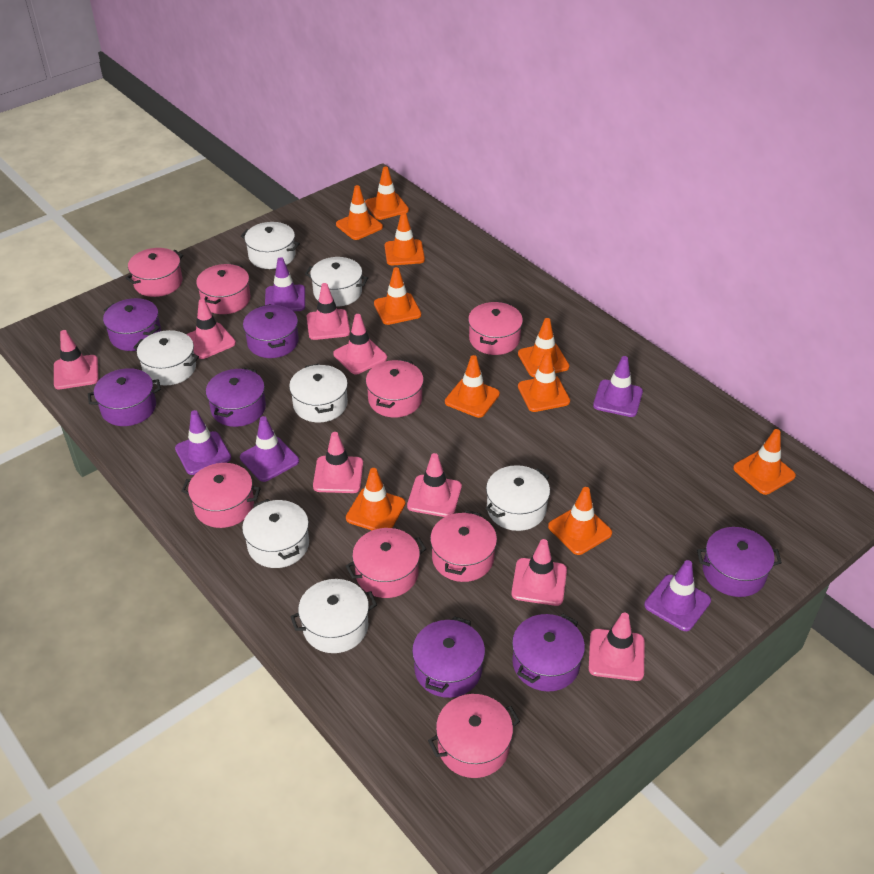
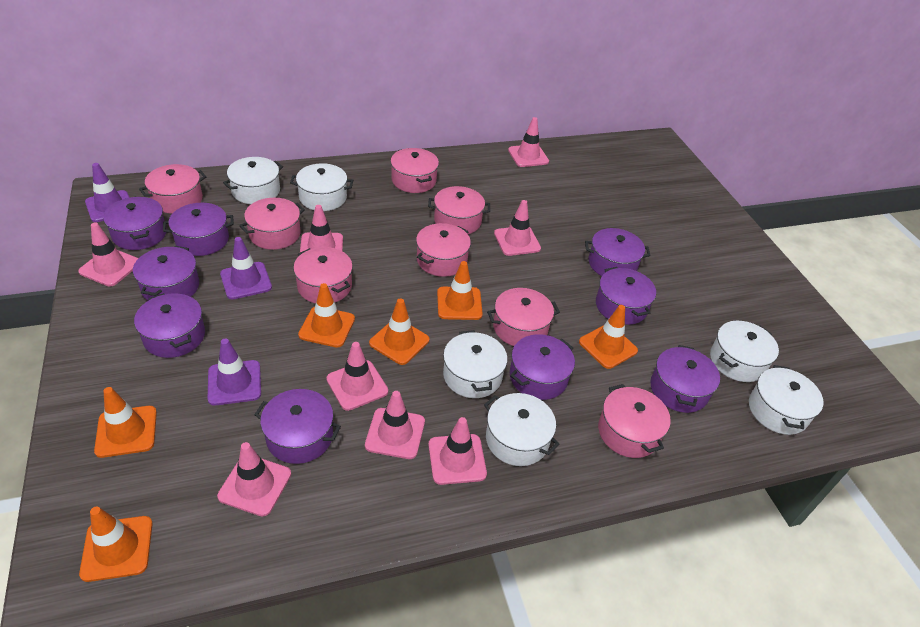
orange traffic cone: [336,185,383,240] [346,468,405,530] [365,167,409,220] [374,267,421,325] [385,212,425,265] [445,355,500,418] [518,318,569,377] [518,351,570,412] [548,487,612,555] [733,429,796,495] = 10 -> [79,507,153,582] [94,387,157,458] [298,283,355,348] [369,298,429,365] [437,261,483,320] [579,305,638,369] = 6
purple pot: [88,368,161,426] [103,298,161,351] [206,368,266,427] [243,304,299,358] [412,616,485,698] [512,614,585,692] [697,527,782,597] = 7 -> [103,197,167,250] [133,246,199,301] [134,293,205,358] [163,203,234,256] [254,389,341,464] [510,334,575,400] [585,228,650,276] [596,267,656,325] [650,345,720,413] = 9
purple traffic cone: [175,410,231,475] [240,416,299,482] [265,257,305,311] [593,356,643,417] [644,560,711,631] = 5 -> [85,163,130,222] [208,339,261,406] [220,237,272,300] = 3
white pot: [133,330,199,386] [241,222,300,269] [242,499,309,568] [289,364,348,422] [290,579,377,653] [305,257,368,307] [486,465,550,531] = 7 -> [223,157,283,204] [290,163,353,211] [443,330,508,398] [484,393,560,466] [710,321,779,382] [749,365,824,435] = 6

